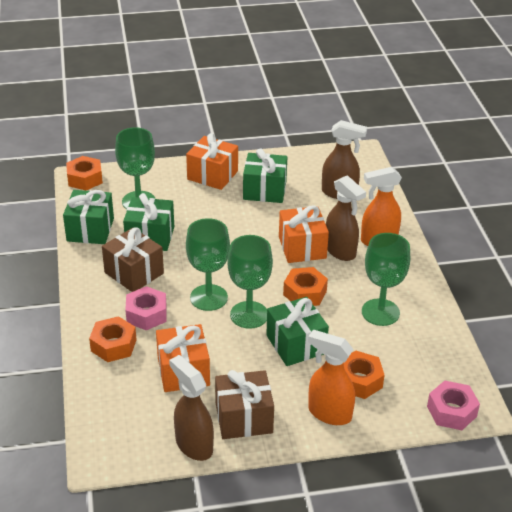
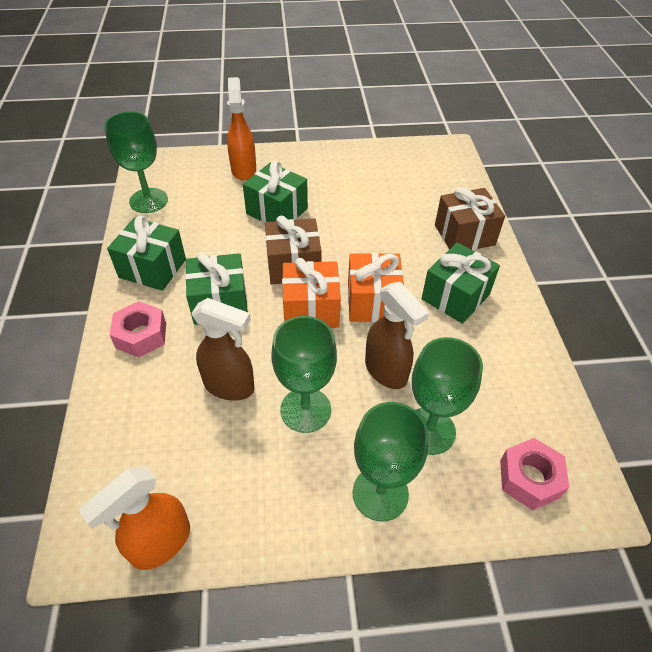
brown spray bottle: [169,355,214,461] [322,120,367,199] [326,175,366,261] = 3 -> [191,298,255,401] [365,282,429,389] = 2
orange gift: [156,324,210,392] [186,133,238,190] [279,205,329,263] = 3 -> [282,258,341,328] [348,253,404,322] = 2
orange nut: [66,156,103,190] [89,316,137,362] [283,267,328,306] [344,351,385,399] = 4 -> none = 0

